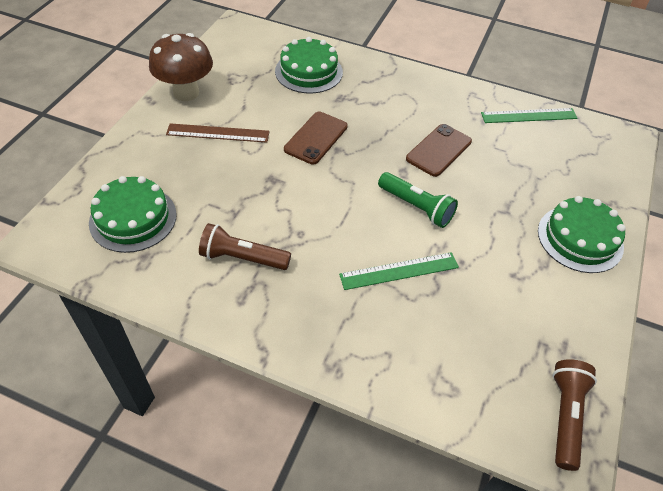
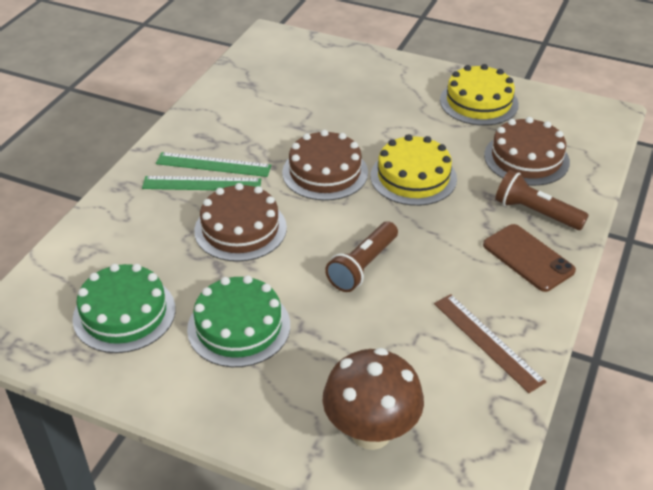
brown cake: none = 0 -> [194,183,287,262] [282,130,368,201] [484,117,570,186] = 3
brown phone: [284,112,348,165] [406,124,472,177] = 2 -> [483,224,576,292] = 1
green cake: [89,176,177,253] [275,37,343,93] [538,196,626,273] = 3 -> [72,264,176,353] [187,275,290,367] = 2
green flashlight: [378,172,458,228] = 1 -> none = 0
yellow cake: none = 0 -> [371,134,457,206] [440,64,519,126] = 2

